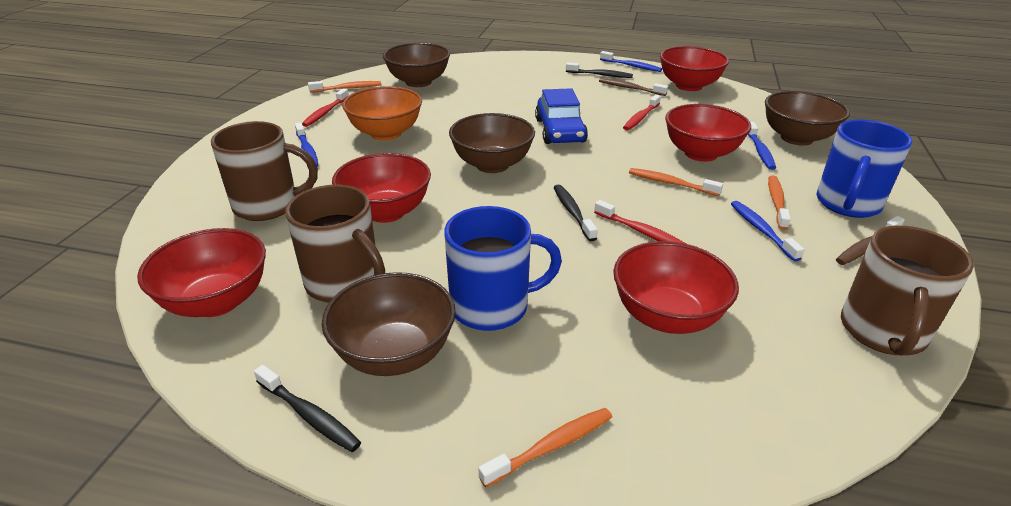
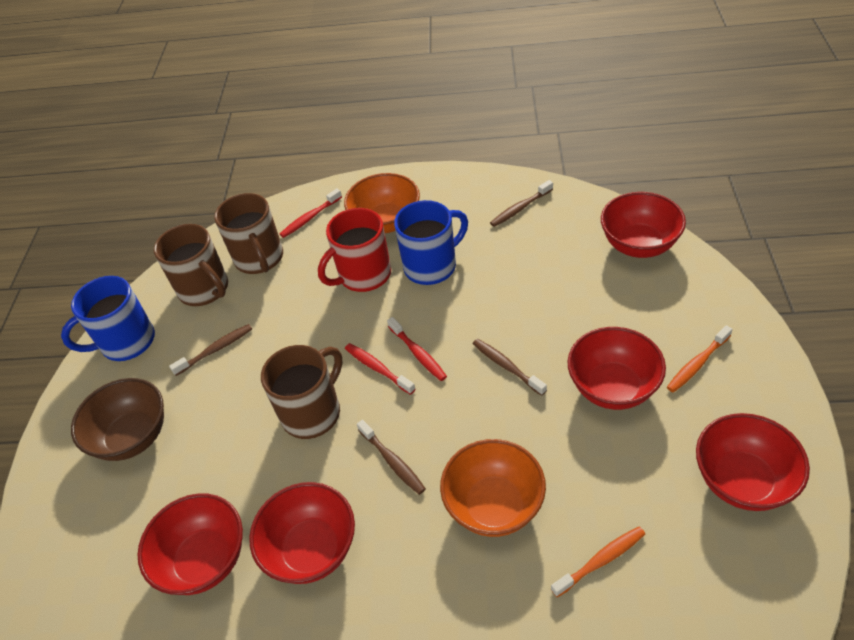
black toothbrush: [254,365,361,452] [553,185,598,241] [566,62,633,78] = 3 -> none = 0
blue car: [535,88,588,144] = 1 -> none = 0
blue toothbrush: [295,123,318,167] [600,51,662,72] [731,201,805,262] [748,122,776,170] = 4 -> none = 0
brown bowl: [322,272,456,376] [383,43,450,87] [449,113,535,173] [765,91,850,146] = 4 -> [71,378,164,461] = 1
brown toothbrush: [599,78,668,96] [836,216,905,265] = 2 -> [169,324,252,376] [357,420,426,495] [473,339,547,396] [490,180,553,227] = 4
orange bowl: [342,86,422,141] = 1 -> [344,173,420,233] [440,439,546,537] = 2
orange toothbrush: [308,81,381,93] [479,408,612,487] [629,168,723,196] [768,175,791,230] = 4 -> [551,526,645,597] [667,325,733,392] = 2
red mug: none = 0 -> [318,208,391,292] = 1

